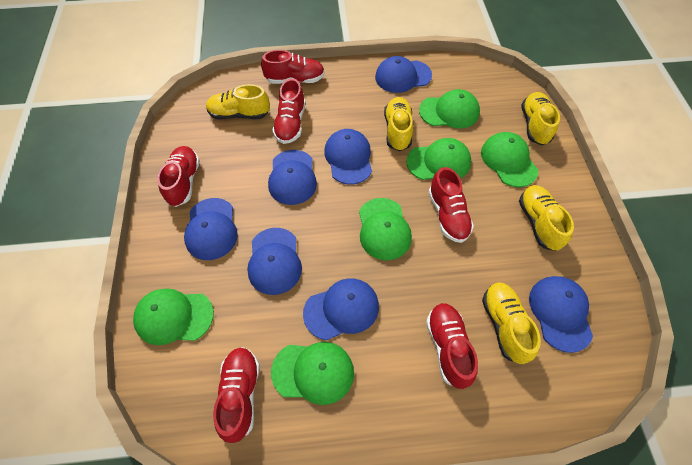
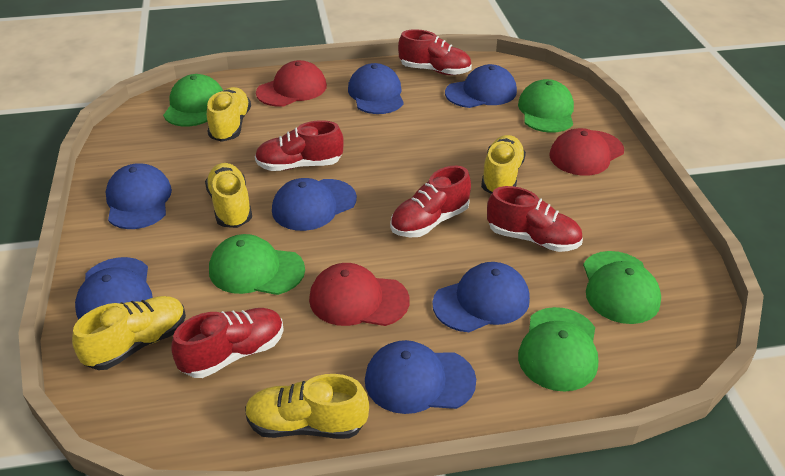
green cap: [133,288,214,345] [271,342,354,405] [359,198,412,260] [406,138,471,180] [419,89,480,128] [481,132,538,187] = 6 -> [163,74,223,127] [209,234,305,295] [518,79,574,133] [518,307,598,392] [583,251,661,324] = 5
red cap: none = 0 -> [256,60,327,107] [309,263,410,326] [549,128,624,176] = 3
red shoe: [157,146,200,207] [213,347,260,443] [261,50,325,84] [272,78,305,144] [426,303,478,389] [428,167,474,243] = 6 -> [171,308,284,378] [255,120,344,171] [390,165,471,237] [398,29,472,75] [487,186,583,252] = 5

